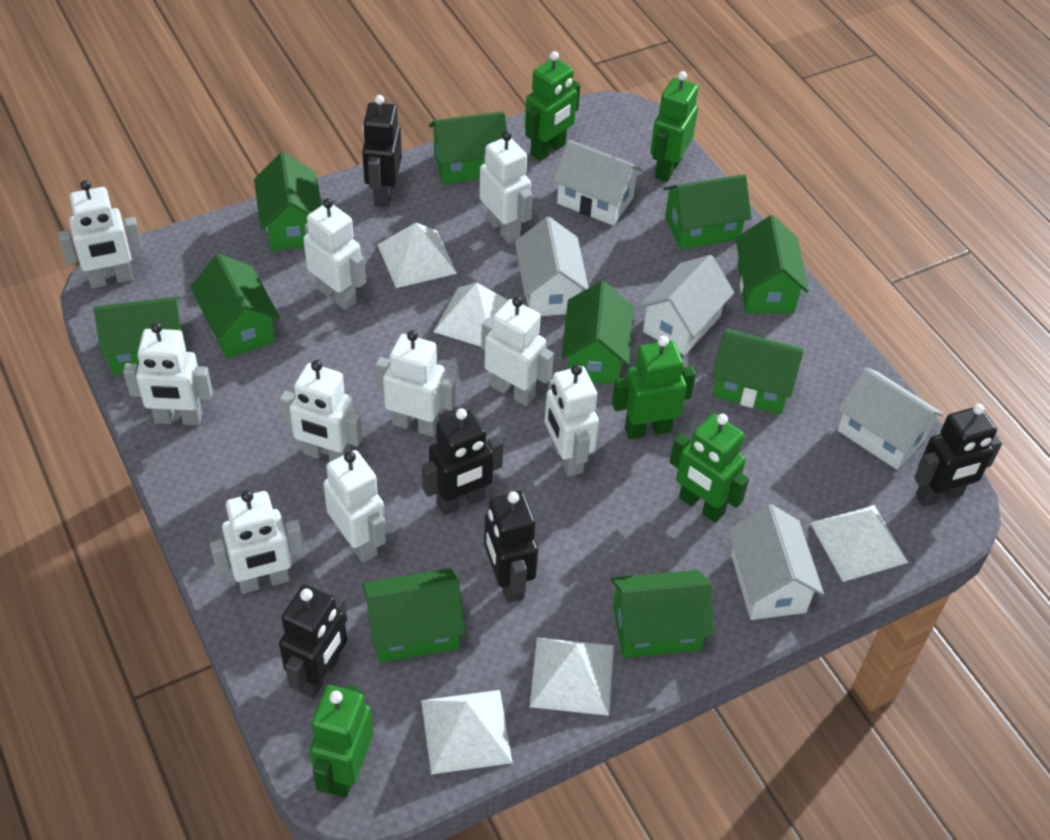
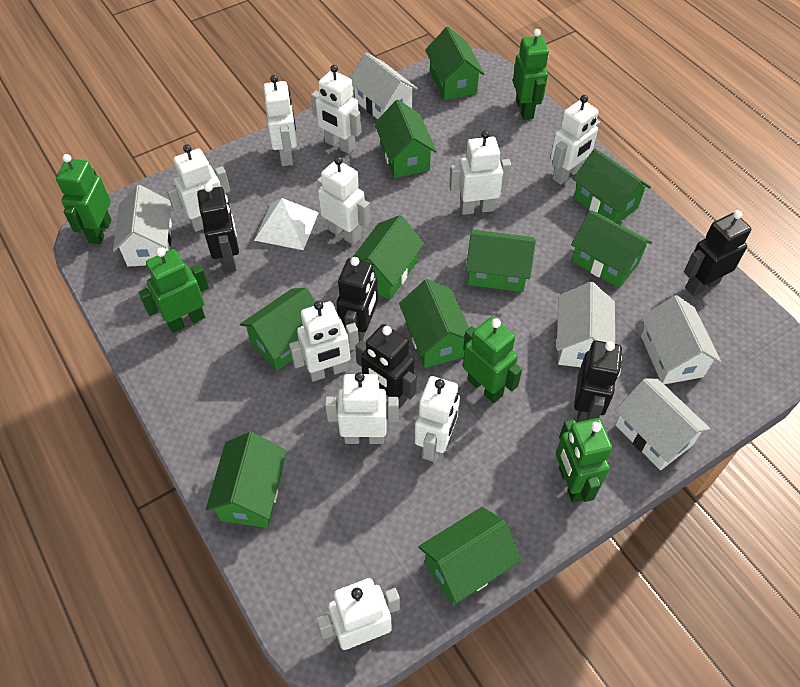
white pyramid: [378,223,457,288] [421,690,513,774] [433,283,508,347] [530,637,614,716] [810,505,908,582] = 5 -> [254,198,319,250] = 1

